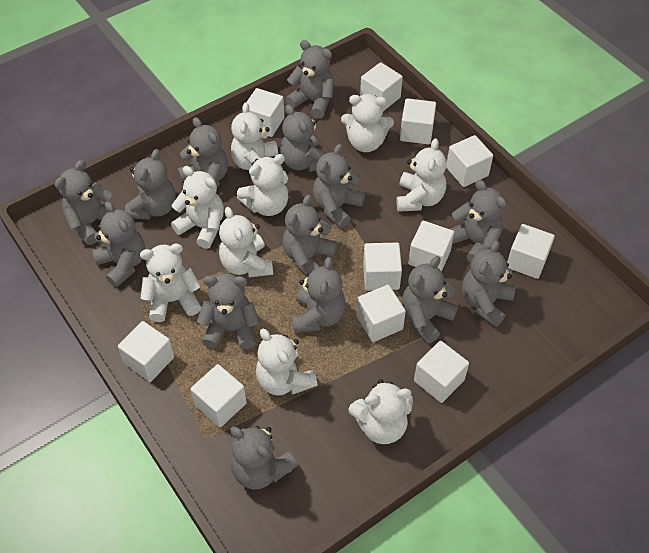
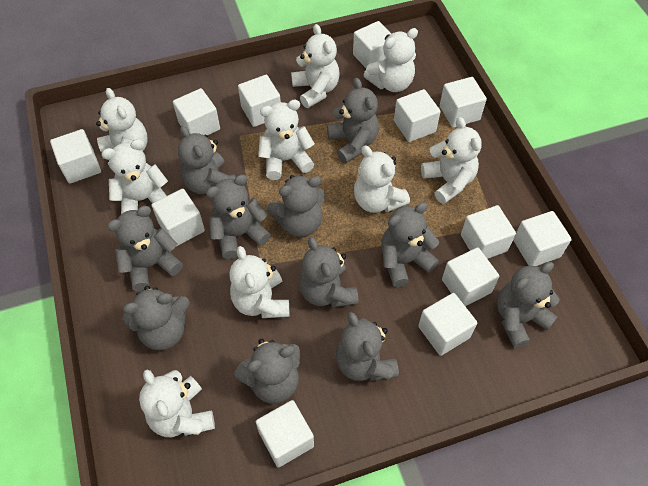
grey teddy bear: [55,160,117,245] [92,201,145,287] [125,149,176,220] [177,117,228,188] [197,273,259,350] [230,426,298,489] [280,104,326,172] [282,195,337,276] [286,40,334,119] [292,257,345,333] [313,144,365,228] [402,256,458,344] [450,180,506,263] [462,240,516,327] = 14 -> [107,206,183,291] [123,286,190,350] [178,126,236,194] [206,174,271,259] [234,339,300,403] [267,175,325,237] [299,237,359,308] [327,78,379,164] [336,312,399,381] [381,202,439,287] [497,262,560,348] = 11
white cube: [118,321,174,382] [191,364,247,427] [247,88,284,137] [356,285,406,342] [360,62,403,111] [363,243,402,290] [400,98,436,145] [408,221,454,272] [414,341,469,403] [446,135,493,187] [507,224,555,279] = 11 -> [50,129,101,184] [152,189,205,246] [173,88,220,136] [238,75,281,127] [256,400,314,468] [353,21,391,69] [394,89,441,142] [418,293,477,356] [440,77,487,128] [442,247,499,306] [461,205,516,259] [513,211,572,266] = 12

